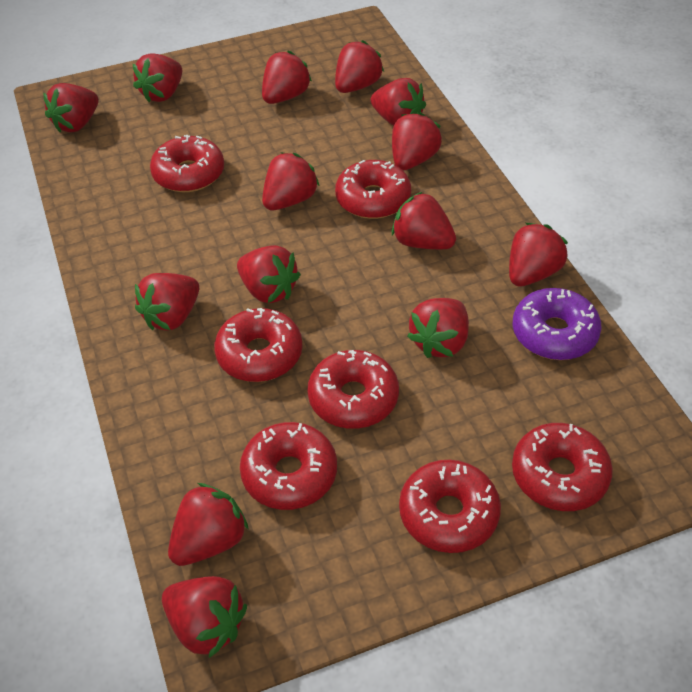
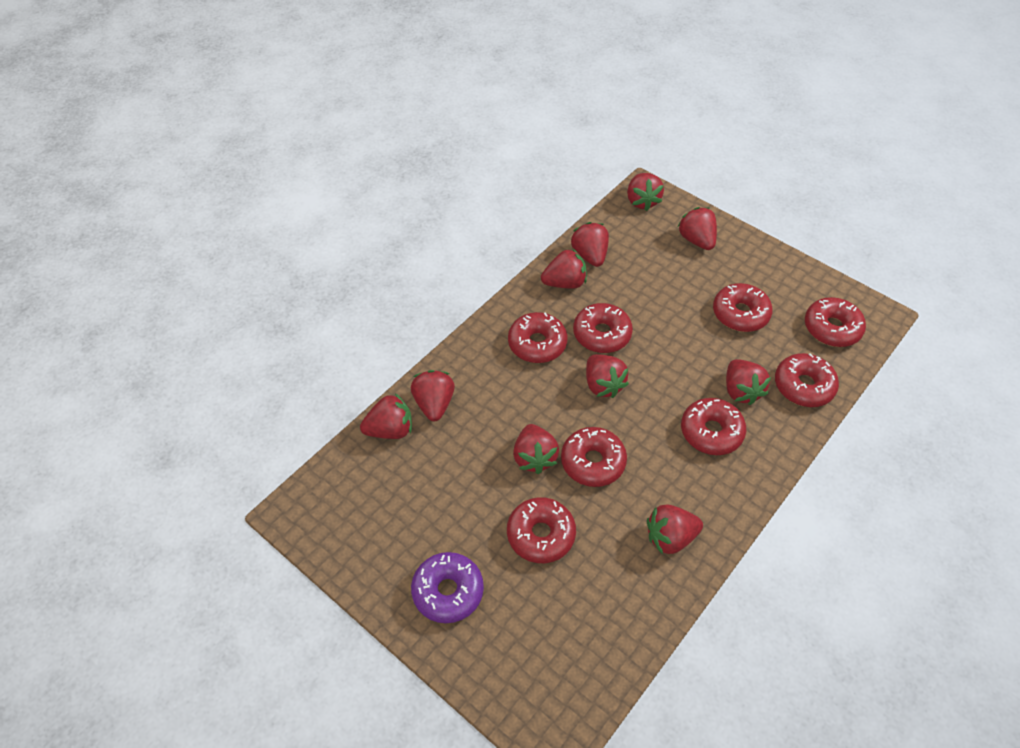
red donut: [150,135,224,192] [214,308,303,382] [240,422,337,510] [307,350,399,429] [335,160,411,219] [399,460,501,553] [512,423,613,511] = 7 -> [507,497,576,563] [508,312,568,363] [561,427,627,487] [573,303,633,353] [681,398,746,455] [713,283,773,332] [775,353,839,407] [805,297,866,347] = 8
red strawberry: [44,83,99,133] [133,53,182,102] [135,273,199,331] [162,576,247,658] [168,483,249,566] [237,245,301,303] [262,50,312,104] [262,152,320,210] [335,40,384,93] [371,78,426,126] [392,112,442,170] [392,192,456,249] [407,298,469,358] [509,223,568,287] = 14 -> [360,394,412,439] [411,370,455,421] [513,424,559,474] [541,249,587,289] [571,222,609,267] [586,354,629,398] [627,173,664,211] [647,504,703,555] [678,207,717,250] [726,359,771,405] = 10

